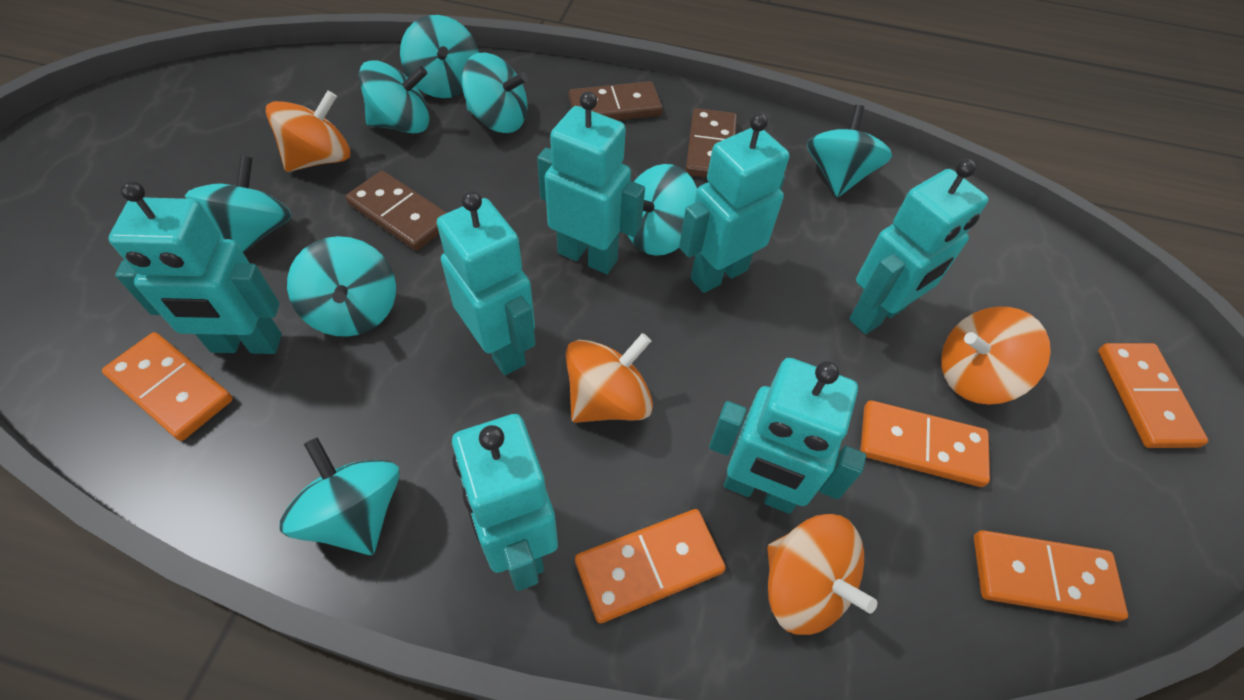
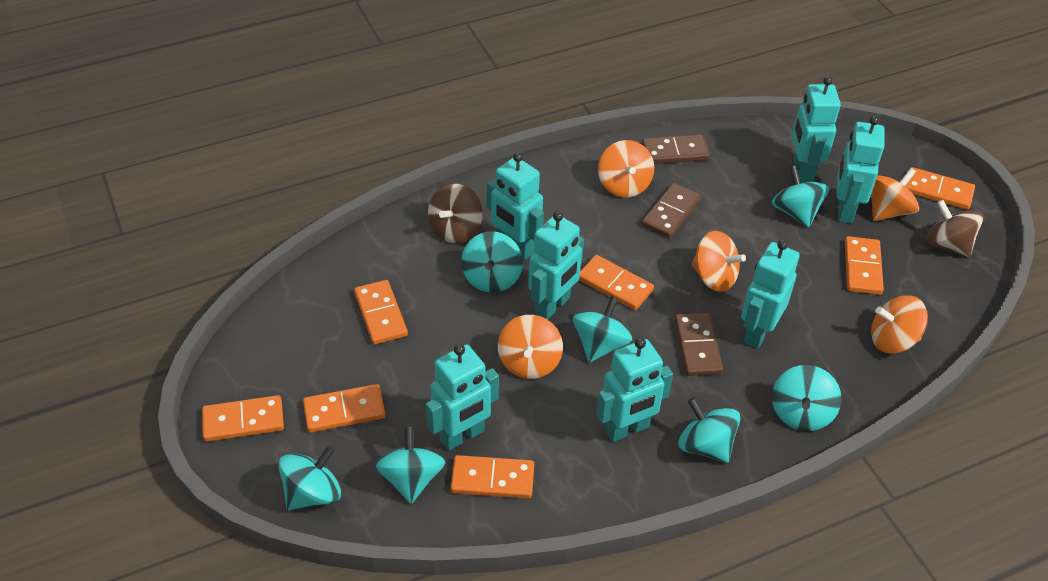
brown spinning top: none = 0 -> [428,184,483,243] [926,200,984,257] = 2
orange domino: [102,332,233,441] [575,509,726,623] [860,400,990,487] [974,530,1128,622] [1098,343,1208,448] = 5 -> [202,395,284,442] [303,384,386,432] [354,280,408,344] [450,455,534,499] [579,255,654,310] [845,236,884,295] [905,167,975,210] = 7
orange spinning top: [266,91,350,172] [566,333,653,423] [767,514,877,635] [941,307,1051,405] = 4 -> [498,315,563,379] [598,140,654,198] [692,231,746,292] [871,168,919,221] [871,295,928,354] = 5
turquoise spinning top: [185,155,292,252] [279,437,400,555] [287,236,396,337] [359,60,430,134] [400,15,479,98] [462,53,528,133] [628,164,697,256] [807,105,892,197] = 8 -> [278,446,341,510] [374,426,445,504] [461,231,523,293] [572,296,633,363] [678,398,740,463] [772,165,829,228] [772,365,842,431] = 7

